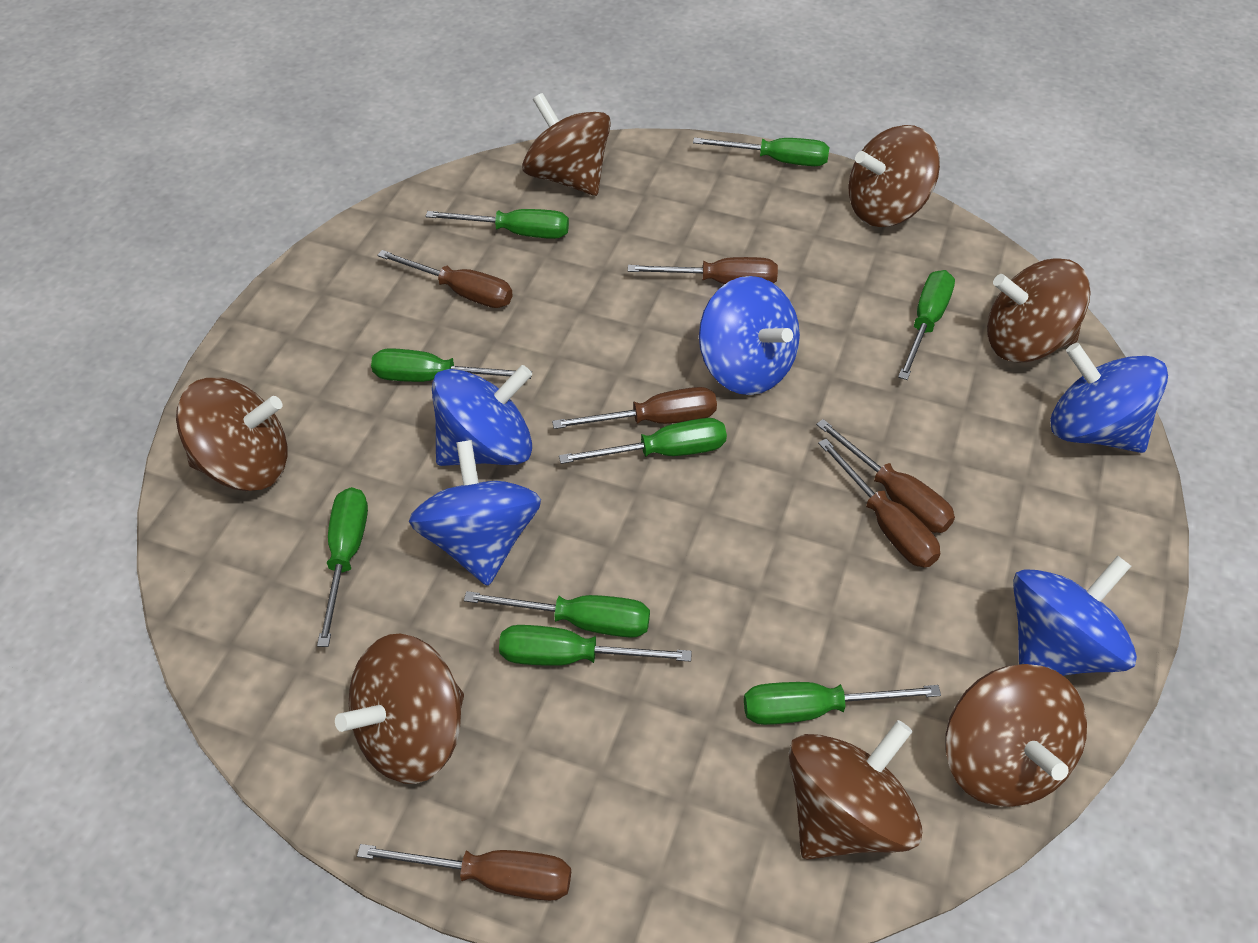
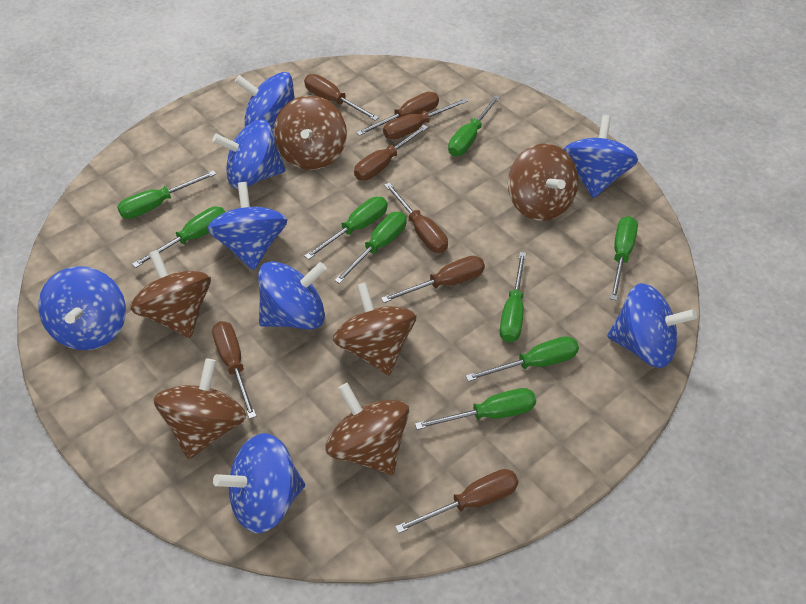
blue spinning top: [409,440,541,586] [432,365,532,466] [699,276,800,395] [1013,556,1137,676] [1050,343,1168,453] = 5 -> [38,266,126,350] [207,182,287,270] [212,120,285,189] [213,433,305,533] [235,72,295,129] [258,261,327,329] [563,115,638,198] [607,283,697,368] = 8
brown screwdriver: [357,844,571,901] [377,250,513,308] [552,387,717,429] [628,257,778,284] [816,419,955,533] [818,439,940,568] = 6 -> [212,321,256,419] [304,74,379,121] [354,125,428,180] [356,92,439,136] [381,256,485,303] [383,98,468,140] [384,182,448,253] [395,469,519,533] = 8
brown spinning top: [176,378,287,491] [335,633,464,784] [522,93,611,196] [789,720,922,859] [848,125,940,227] [945,664,1087,807] [987,258,1091,363] = 7 -> [130,250,211,338] [153,358,246,459] [274,95,347,170] [325,383,409,475] [333,282,416,375] [508,143,578,221] = 6

